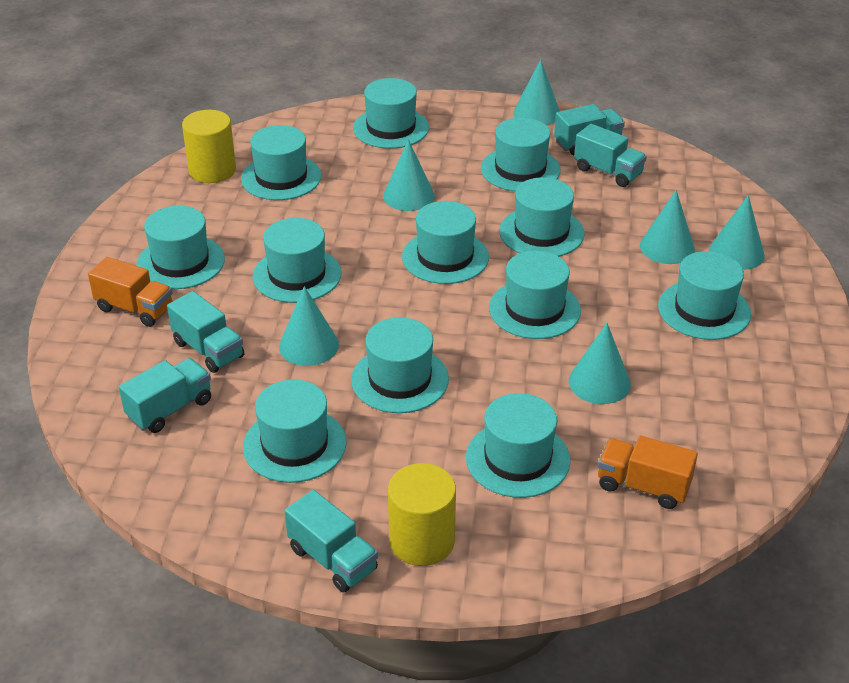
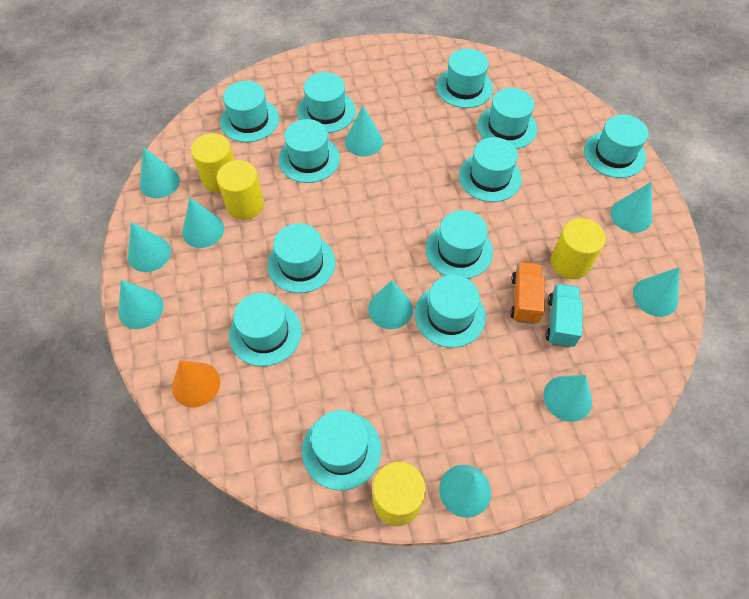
orange cone: none = 0 -> [172,360,220,408] = 1
orange truck: [88,257,173,327] [598,436,698,509] = 2 -> [510,262,545,324] = 1
turquoise cone: [279,286,339,366] [383,139,435,211] [513,59,560,125] [568,323,631,404] [640,190,695,264] [709,195,765,270] = 6 -> [118,280,164,329] [128,222,171,272] [140,147,180,198] [182,198,224,248] [345,105,383,157] [368,280,413,329] [439,465,491,518] [543,375,592,422] [610,182,652,233] [633,267,680,317] = 10
turquoise truck: [119,358,211,433] [167,291,244,373] [285,490,378,593] [554,104,625,155] [574,124,647,187] = 5 -> [546,284,583,348] = 1
yellow cylinder: [182,110,236,183] [388,463,456,566] = 2 -> [191,133,234,193] [217,160,264,220] [373,462,426,526] [551,218,606,279] = 4

